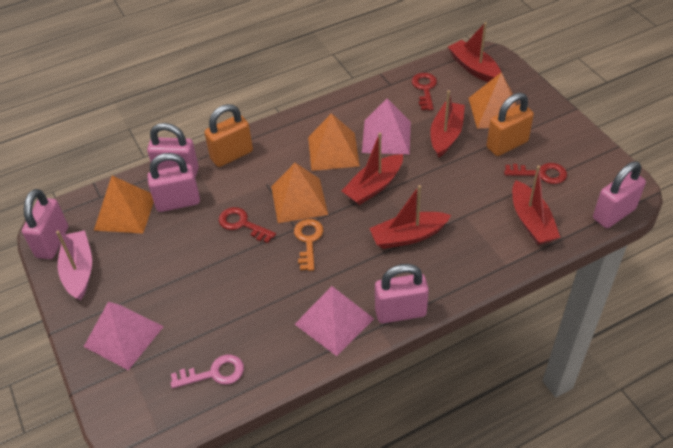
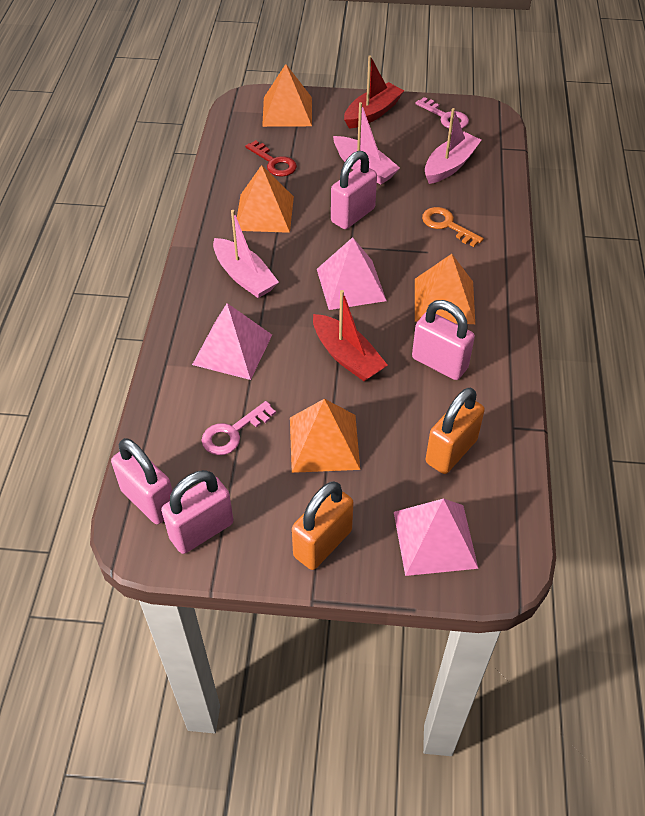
pink boat: [56,230,92,301] = 1 -> [213,210,279,298] [333,102,400,184] [425,108,481,184] = 3
pink key: [171,355,244,389] = 1 -> [202,401,276,455] [415,97,469,128] = 2
pink padlock: [22,189,68,259] [147,123,199,177] [147,153,200,212] [375,264,429,323] [593,162,646,228] = 5 -> [111,438,173,524] [161,470,233,554] [331,151,377,229] [412,300,475,380] = 4
red boat: [342,133,403,205] [369,185,451,249] [430,90,465,158] [448,22,501,82] [512,166,560,245] = 5 -> [313,290,388,381] [344,56,404,129] = 2
red key: [219,207,276,243] [412,73,437,111] [504,163,567,184] = 3 -> [245,140,297,176] = 1

